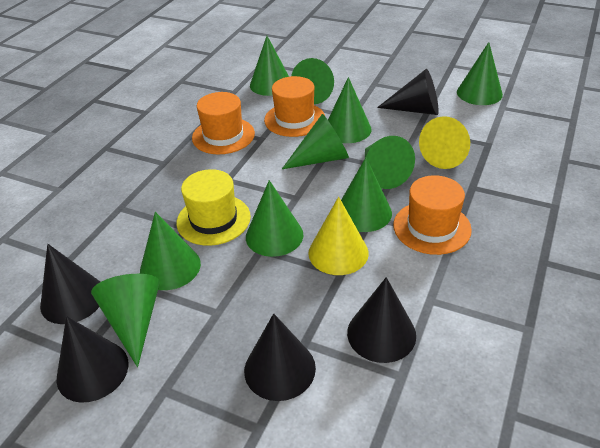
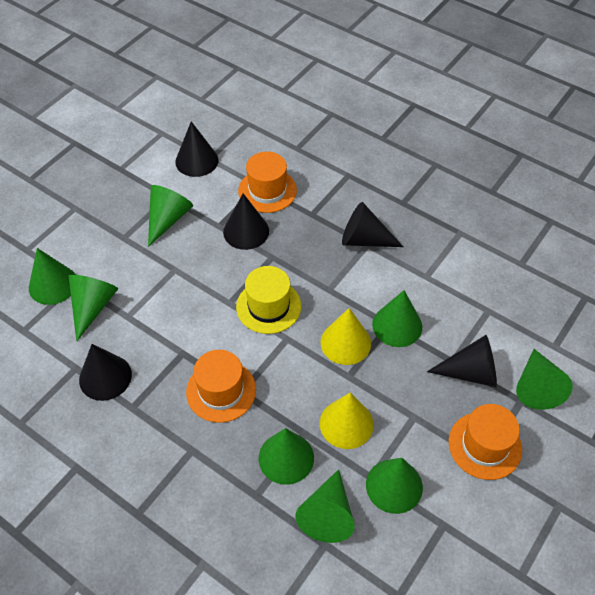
green cone: [91,274,160,367] [140,212,201,290] [246,180,303,257] [250,36,289,96] [282,114,349,169] [291,58,334,104] [328,77,371,143] [341,157,392,232] [365,136,415,189] [457,42,503,105] = 10 -> [29,248,76,305] [69,275,118,342] [148,185,193,247] [259,428,314,485] [295,469,355,543] [366,458,423,514] [372,290,422,347] [516,349,573,410] = 8

